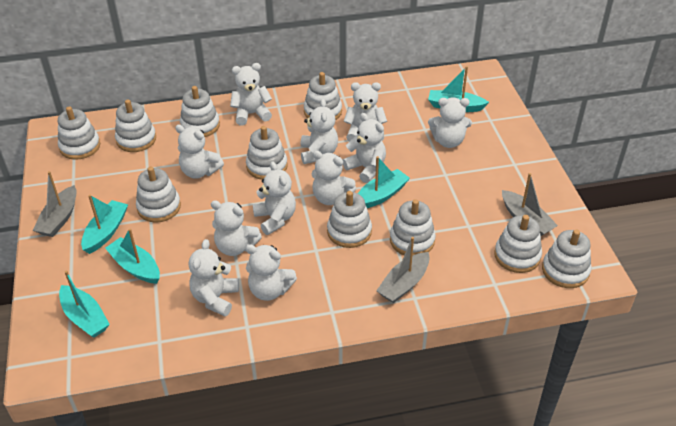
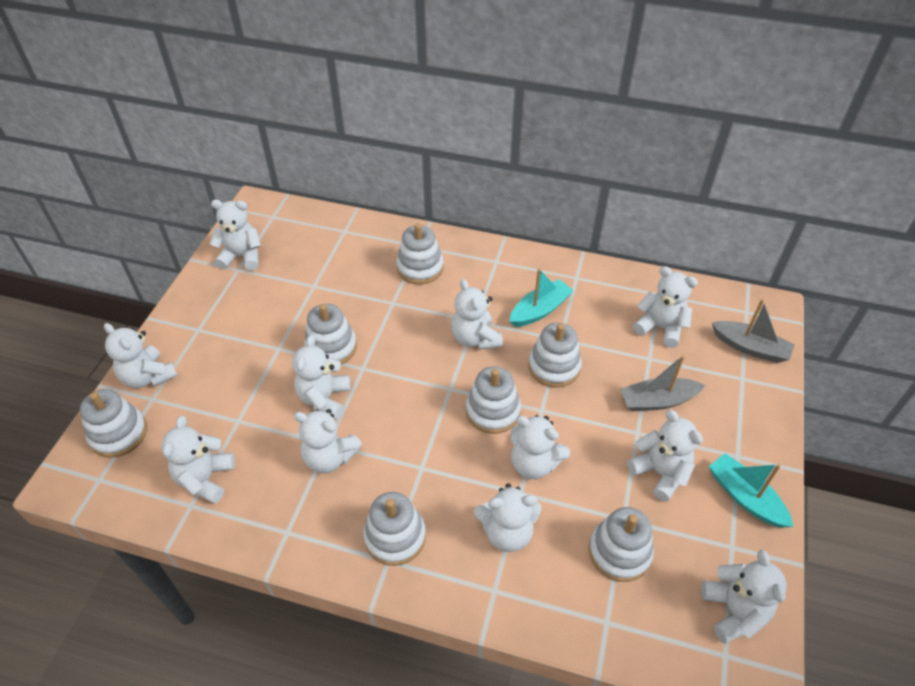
grey boat: [33,171,76,237] [376,237,430,303] [502,173,558,236] = 3 -> [620,355,705,411] [712,299,795,363] = 2
turquoise boat: [59,271,110,338] [81,195,128,254] [105,229,160,284] [358,156,410,208] [428,66,489,112] = 5 -> [510,268,574,327] [709,453,793,528] = 2
white stacking toy: [58,106,100,160] [115,100,156,152] [136,167,181,223] [180,86,220,137] [246,126,288,180] [304,72,342,120] [327,191,372,248] [390,199,436,256] [494,215,542,273] [542,229,591,288] = 10 -> [80,389,147,458] [304,304,357,365] [363,492,426,566] [396,223,444,284] [466,366,521,434] [528,323,582,388] [589,507,654,582] = 7

